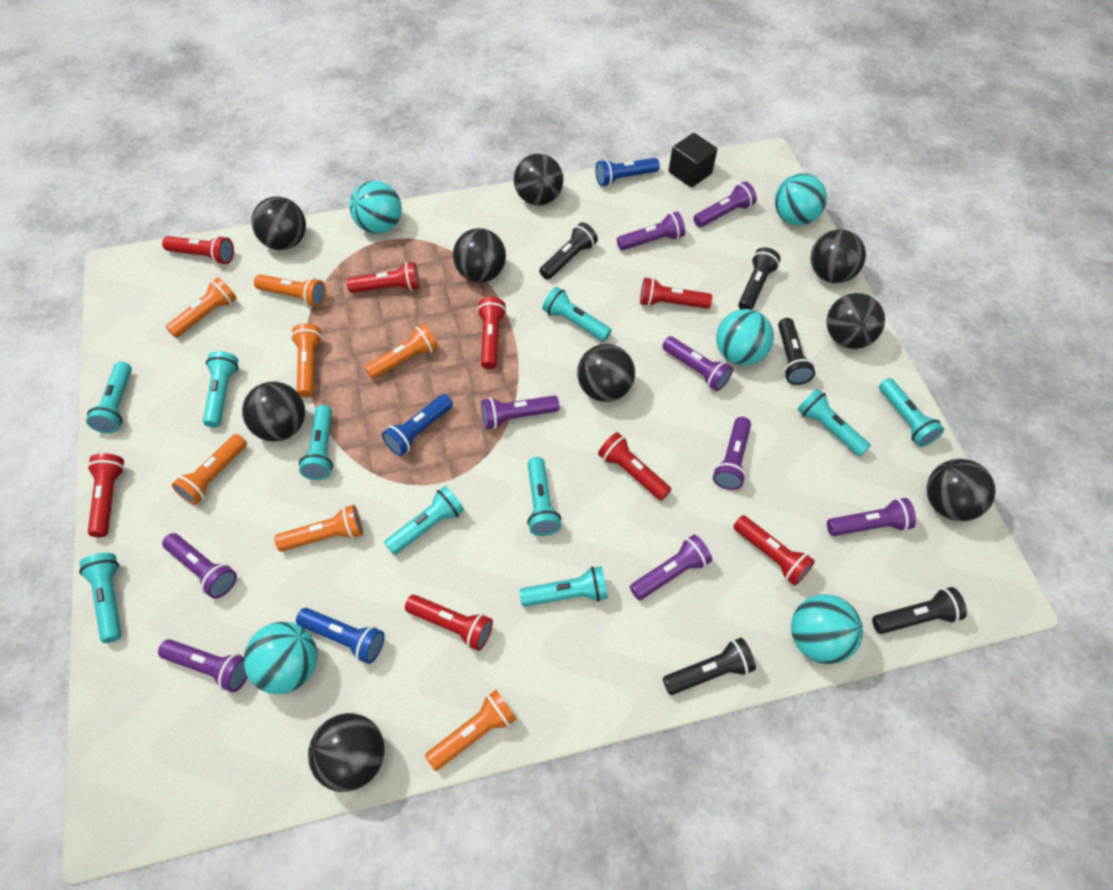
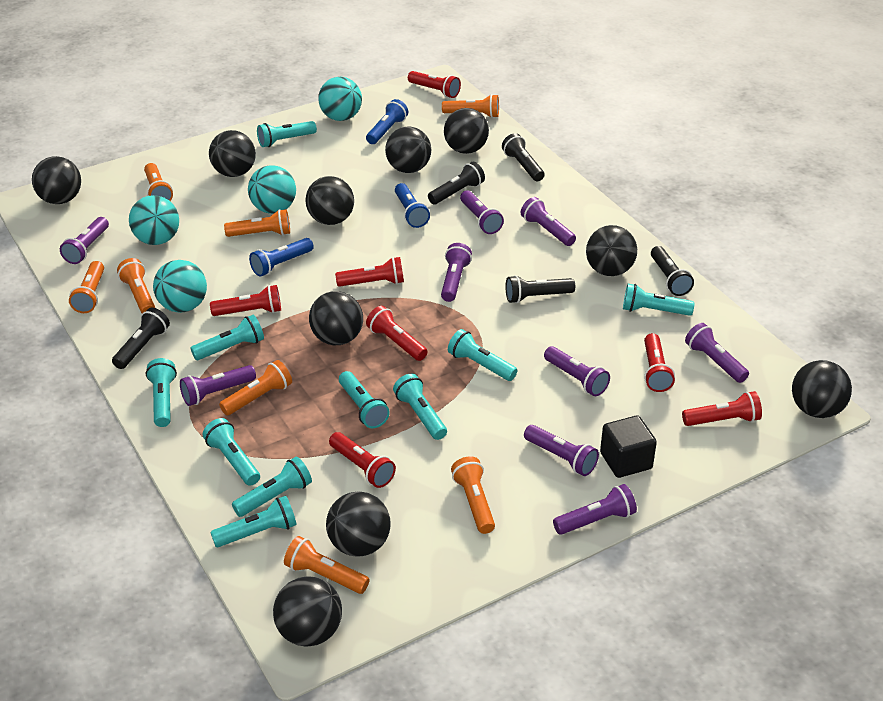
black ball: [242,381,305,442] [251,196,306,250] [308,713,385,792] [453,228,506,283] [514,154,564,206] [577,344,635,402] [810,229,866,283] [826,293,885,349] [927,459,995,521] = 9 -> [32,156,81,204] [209,130,256,177] [273,576,342,647] [306,176,354,225] [309,291,363,345] [326,492,391,557] [385,127,431,173] [444,108,489,154] [586,225,637,276] [792,360,852,418] = 10
orange flashlight: [166,277,237,338] [172,434,247,505] [254,274,326,307] [274,505,363,552] [291,323,322,398] [365,324,438,379] [425,690,517,771] = 7 -> [69,261,104,313] [117,258,155,314] [144,163,173,201] [219,360,292,416] [224,209,290,237] [284,536,370,594] [442,94,499,118] [451,456,495,534] = 8
red flashlight: [87,453,125,537] [162,236,234,264] [347,262,420,293] [405,595,493,651] [477,297,506,369] [598,432,671,501] [640,277,712,309] [733,515,815,586] = 8 -> [210,285,281,316] [329,432,396,488] [335,257,404,287] [366,306,428,361] [408,71,461,98] [644,333,675,392] [682,391,762,426] = 7
turquoise ball: [243,622,317,694] [349,181,402,234] [716,309,774,366] [775,173,827,226] [791,594,863,664] = 5 -> [129,195,179,245] [153,260,207,313] [248,165,296,214] [318,77,362,121] = 4

